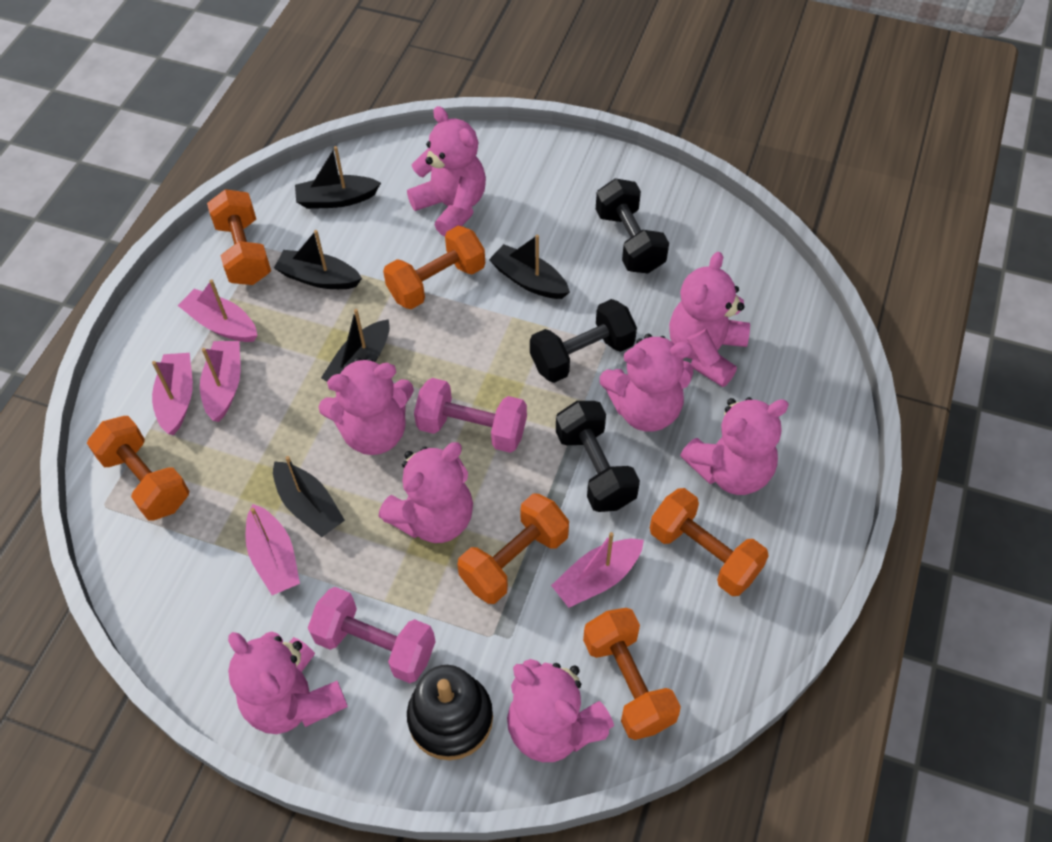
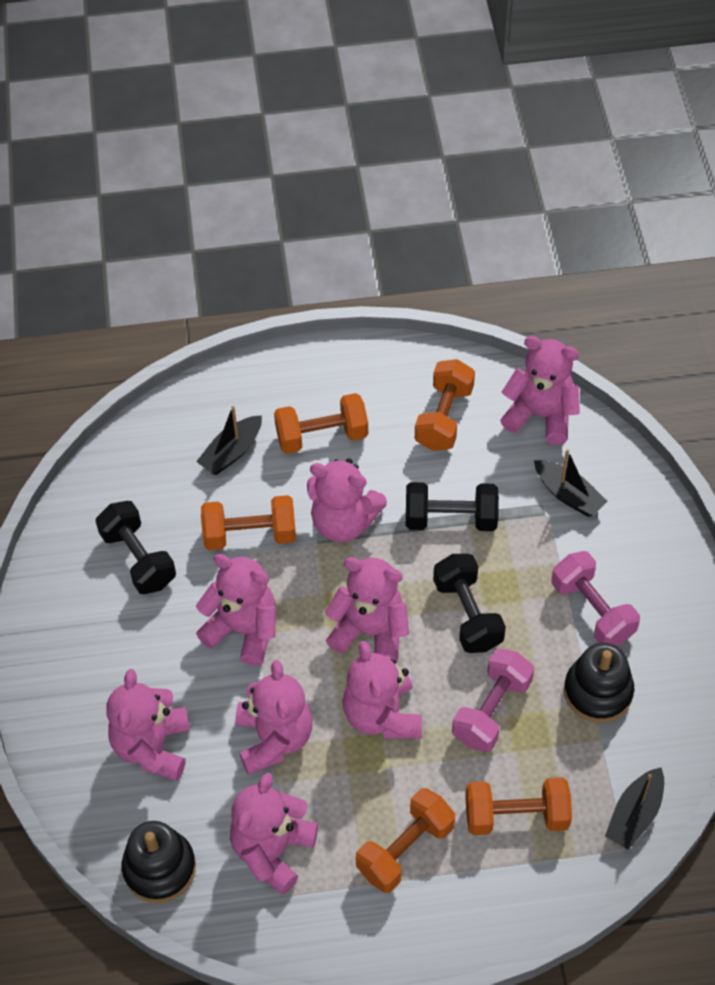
black boat: [273,456,345,537] [274,230,362,289] [295,146,381,209] [321,309,390,381] [489,235,570,299] = 5 -> [196,406,262,475] [534,449,607,517] [605,768,664,850] = 3
black stacking toy: [407,665,493,760] = 1 -> [122,821,196,903] [564,643,634,723] = 2
orange dumbbell: [87,416,189,521] [207,189,271,285] [383,225,485,309] [457,493,569,604] [583,608,681,740] [650,488,769,596] = 6 -> [201,495,296,550] [274,393,368,454] [356,788,455,893] [415,359,475,451] [465,777,572,835] = 5
pink boat: [152,353,193,435] [178,280,257,342] [200,341,241,422] [245,504,300,595] [551,532,644,608] = 5 -> none = 0

